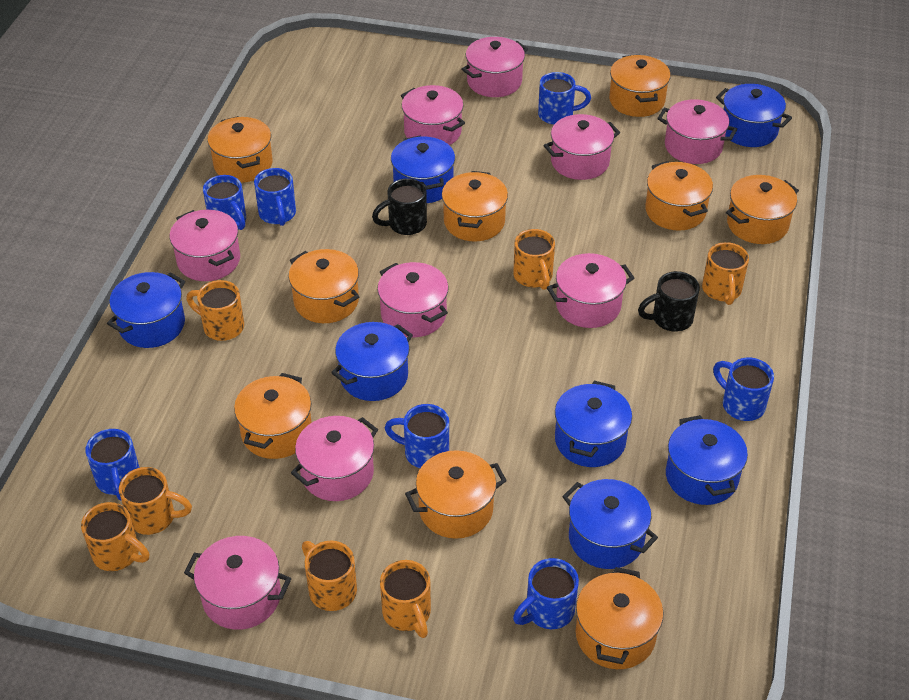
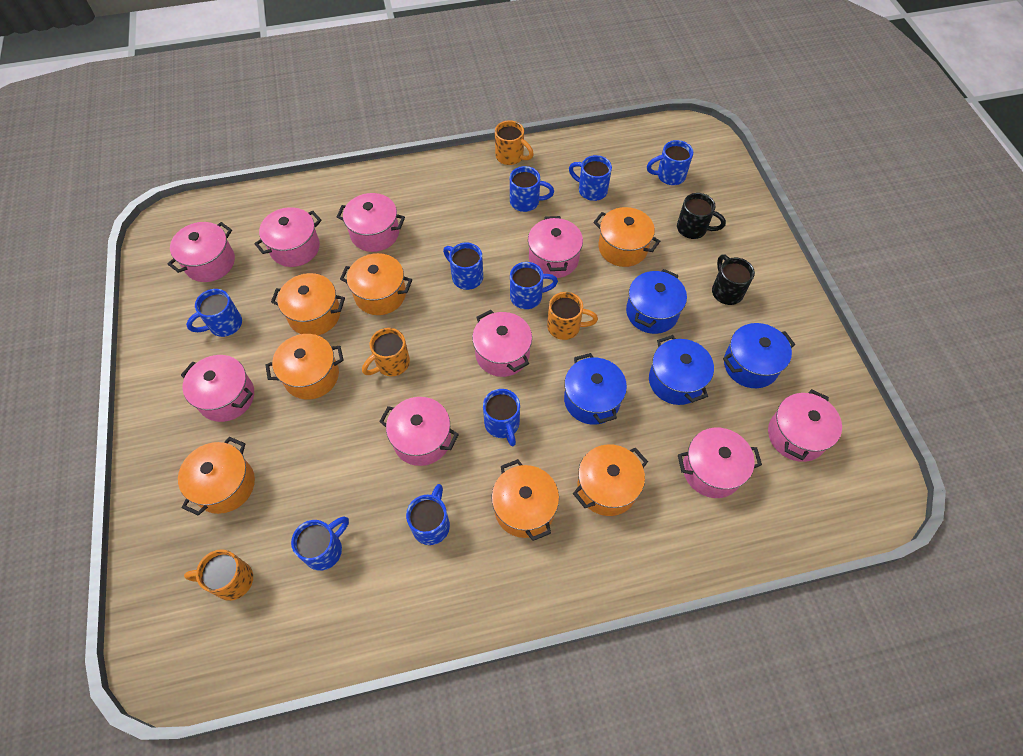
blue mug: [85,429,139,501] [203,175,246,230] [254,168,296,226] [385,404,449,468] [513,558,579,629] [538,72,591,125] [713,357,774,421] = 7 -> [186,289,242,337] [291,516,349,571] [406,484,450,545] [443,243,483,290] [483,389,520,446] [510,166,554,212] [510,262,558,309] [569,155,612,201] [647,140,693,185] = 9
blue pot: [107,272,185,348] [331,322,413,401] [391,135,455,203] [555,381,632,467] [562,479,658,569] [666,415,748,505] [716,84,792,147] = 7 -> [564,353,627,425] [626,269,687,334] [649,335,714,405] [723,323,795,388] = 4
orange mug: [81,502,149,571] [119,467,192,535] [186,280,244,341] [302,540,357,611] [380,560,431,638] [513,229,555,290] [702,242,749,305] = 7 -> [184,549,253,601] [362,328,410,376] [495,120,534,165] [547,292,598,340] = 4
orange pot: [207,116,273,183] [234,373,312,459] [288,249,359,323] [405,450,507,539] [442,171,508,242] [576,567,663,669] [609,55,671,117] [645,161,713,231] [726,175,799,244] = 9 -> [178,437,255,516] [265,334,344,400] [271,273,345,335] [340,253,412,315] [491,459,559,541] [573,444,648,516] [593,207,660,267] = 7

